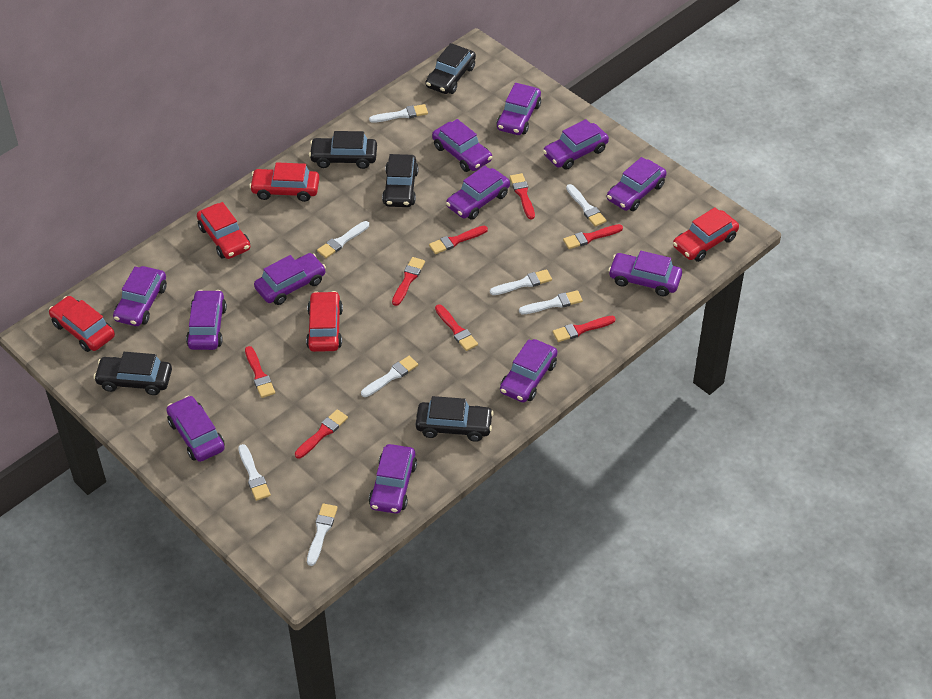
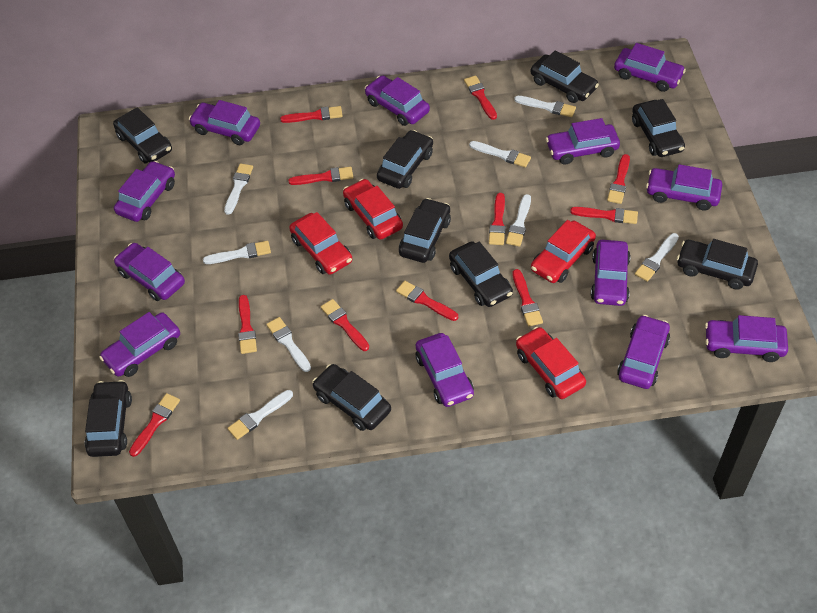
black car: [94,352,172,395] [309,131,377,169] [382,154,419,207] [416,396,494,442] [426,43,476,94] = 5 -> [85,380,132,457] [113,107,172,163] [312,364,391,431] [377,130,433,189] [399,198,451,263] [449,241,513,307] [530,51,599,103] [632,99,685,157] [677,239,758,290] = 9
red brush: [245,346,275,398] [295,409,348,459] [392,257,425,306] [429,226,488,254] [435,304,478,351] [510,173,535,219] [552,316,616,342] [563,224,623,249] = 8 -> [129,393,180,457] [238,295,257,354] [280,106,343,123] [288,167,353,185] [321,299,369,351] [396,281,458,321] [464,76,497,120] [489,193,506,245] [513,269,543,326] [570,207,638,224] [607,154,630,204] = 11
red car: [49,296,115,352] [197,202,250,259] [249,162,320,202] [306,291,343,352] [673,207,739,262] = 5 -> [289,212,352,275] [343,179,403,240] [516,327,586,399] [531,220,596,283] = 4

